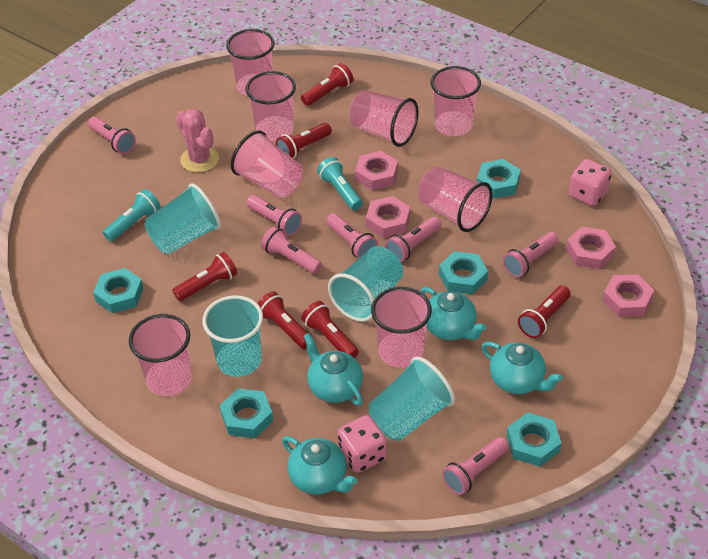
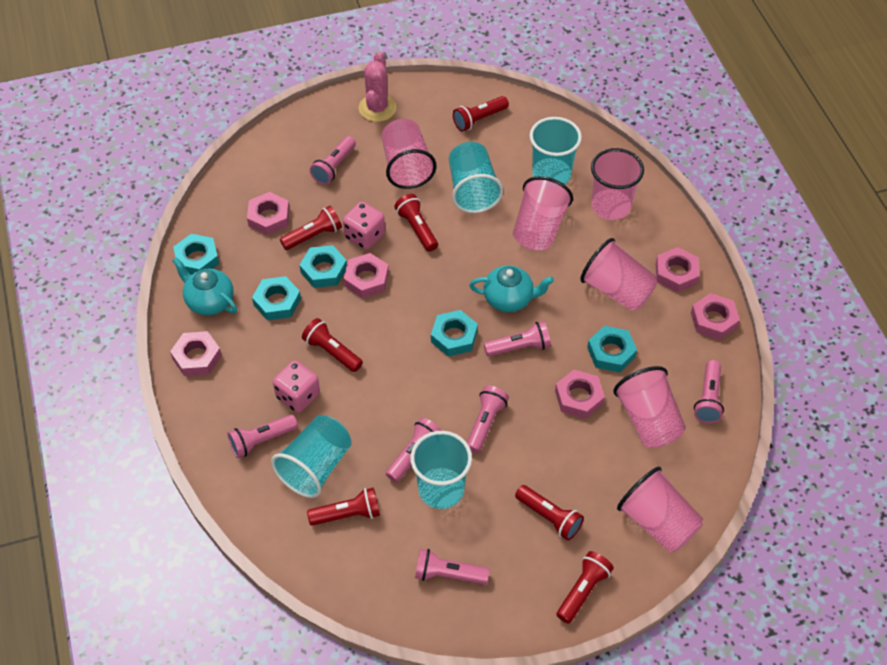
pink cup: [129,314,192,396] [226,29,275,96] [231,130,303,198] [246,71,296,141] [349,90,419,147] [371,287,432,368] [418,166,493,232] [430,66,481,136] = 8 -> [382,119,436,189] [513,176,573,251] [580,238,657,311] [591,148,644,220] [613,366,686,448] [617,467,703,553] = 6
pink nut: [355,151,398,190] [366,196,410,238] [566,227,616,269] [602,274,654,317] = 4 -> [170,331,222,376] [247,192,290,235] [344,253,389,298] [555,370,605,419] [656,247,700,293] [691,293,740,340] = 6
red flashlight: [172,252,237,301] [257,292,312,349] [276,123,332,159] [301,63,353,106] [301,301,359,358] [518,285,571,338] = 6 -> [280,206,342,250] [302,318,363,372] [307,488,380,526] [394,194,438,252] [453,96,509,132] [515,485,584,541] [556,551,614,624] = 7
turquoise flashlight: [103,189,161,241] [317,157,363,211] = 2 -> none = 0
turquoise teapot: [282,436,357,495] [304,333,363,405] [420,287,486,340] [482,341,563,394] = 4 -> [172,257,237,315] [469,265,554,312] = 2

